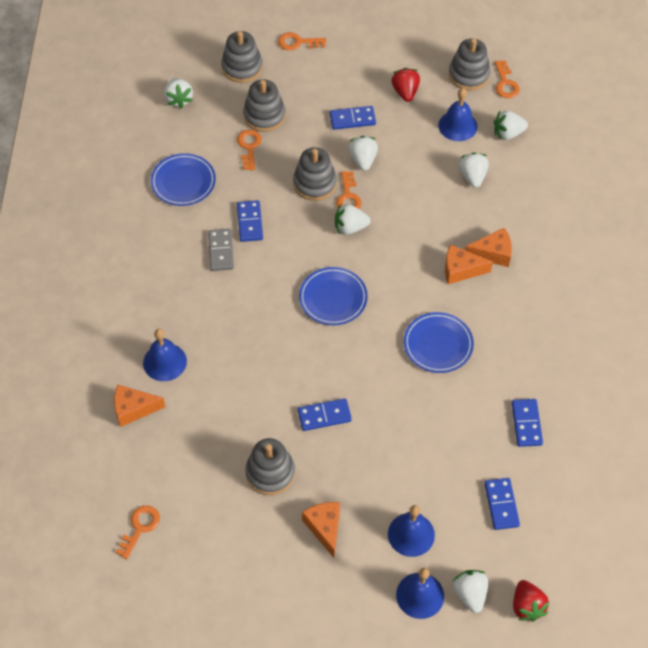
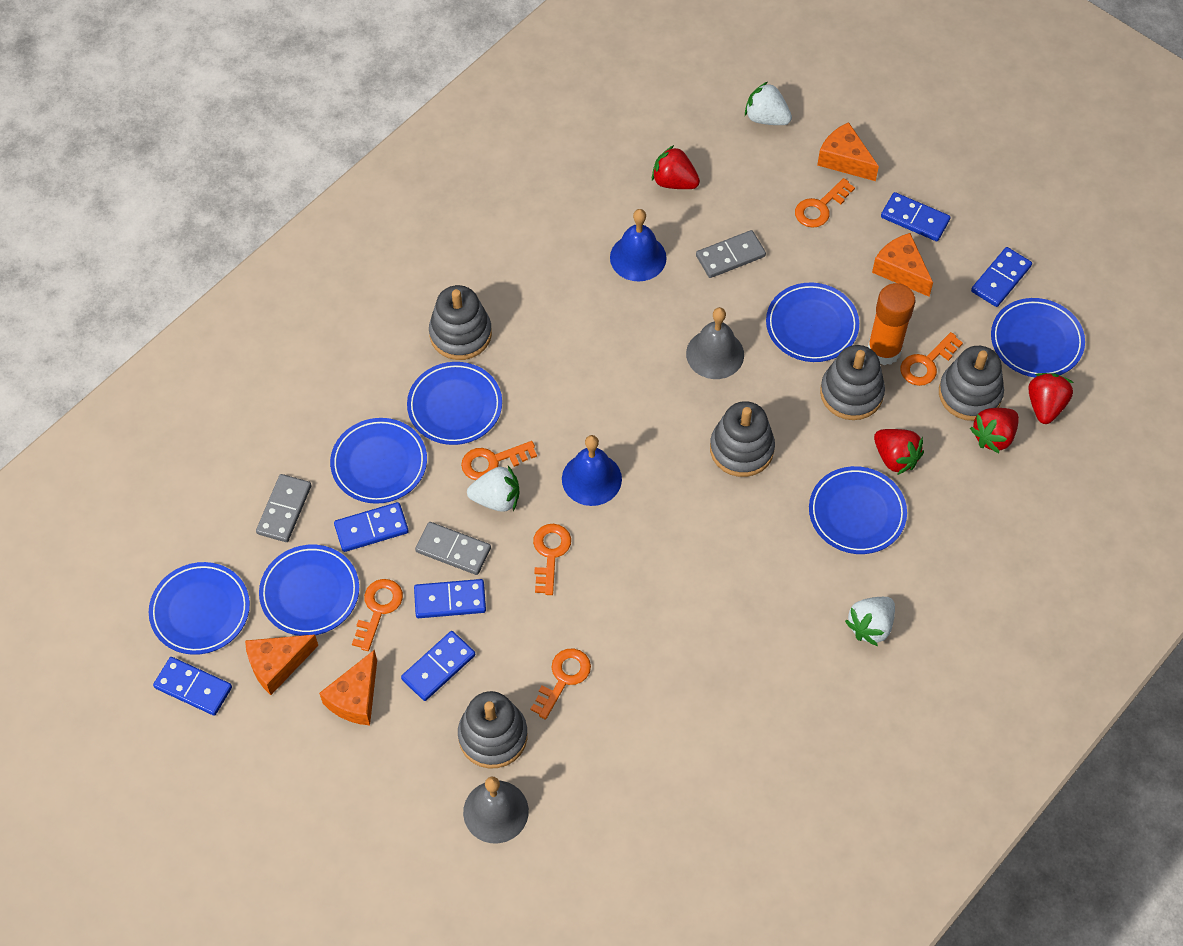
blue bell: [143,329,187,381] [388,505,435,557] [396,568,444,619] [438,88,478,141] = 4 -> [562,435,622,506] [610,209,667,282] = 2
blue domino: [237,200,263,242] [298,398,352,431] [330,106,376,130] [484,478,520,530] [512,399,543,447] = 5 -> [153,657,232,716] [334,502,409,552] [401,631,475,701] [414,579,486,618] [881,192,951,241] [971,247,1032,307] = 6
blue plate: [151,153,216,206] [299,267,368,325] [404,312,474,373] = 3 -> [149,562,250,655] [259,545,359,636] [330,418,427,504] [407,362,502,445] [766,283,859,362] [809,466,907,554] [991,298,1085,377] = 7
grey bell: none = 0 -> [463,777,529,843] [686,307,744,379] = 2
grey domino: [208,229,234,271] = 1 -> [256,474,311,542] [415,522,491,575] [696,230,766,278] = 3
orange glue stick: none = 0 -> [868,283,915,365] = 1
orange key: [116,505,160,559] [237,130,262,170] [278,32,326,50] [336,171,362,209] [495,60,520,98] = 5 -> [352,579,403,651] [461,441,537,480] [530,649,591,719] [533,524,571,595] [795,178,855,228] [900,332,963,386] = 6
red strawberry: [391,68,420,102] [513,580,549,622] = 2 -> [652,145,700,189] [874,429,924,475] [970,408,1019,453] [1029,373,1073,424] = 4
white strawberry: [164,78,193,109] [335,204,370,235] [348,136,378,171] [453,570,488,613] [459,152,489,188] [494,110,528,140] = 6 -> [467,466,520,512] [745,82,792,125] [845,597,895,646] = 3

